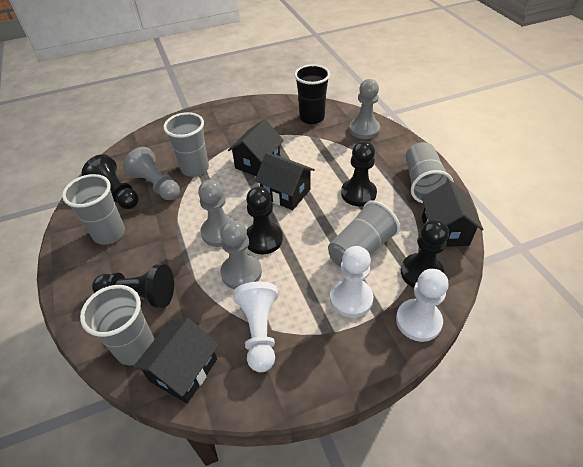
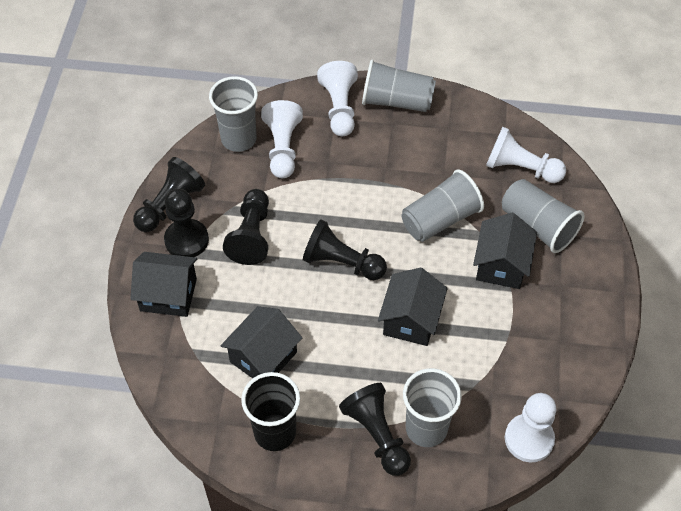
grey pawn: [123,147,180,200] [198,180,235,247] [220,220,262,289] [349,79,380,139] = 4 -> none = 0
white pawn: [233,282,278,372] [330,246,374,318] [396,269,448,342] = 3 -> [261,100,303,178] [317,61,358,136] [486,127,566,183] [505,393,556,462] = 4

